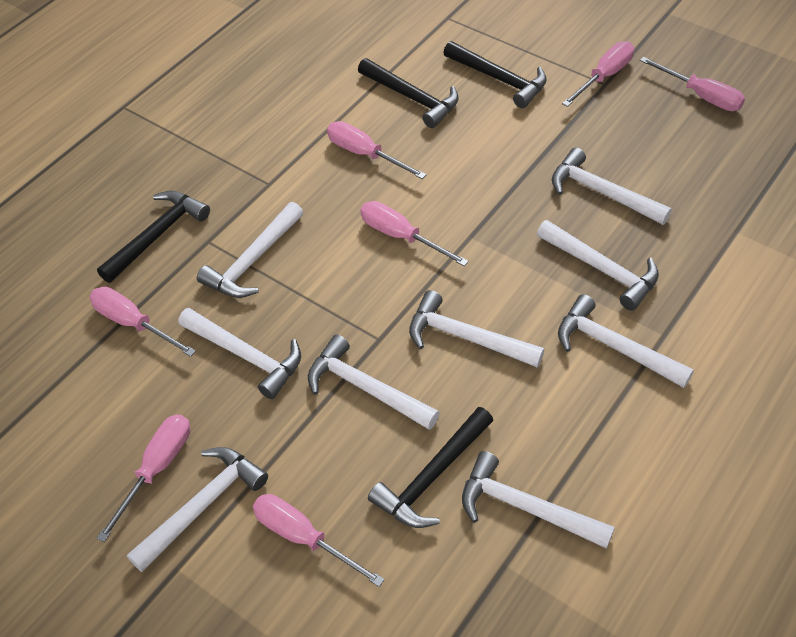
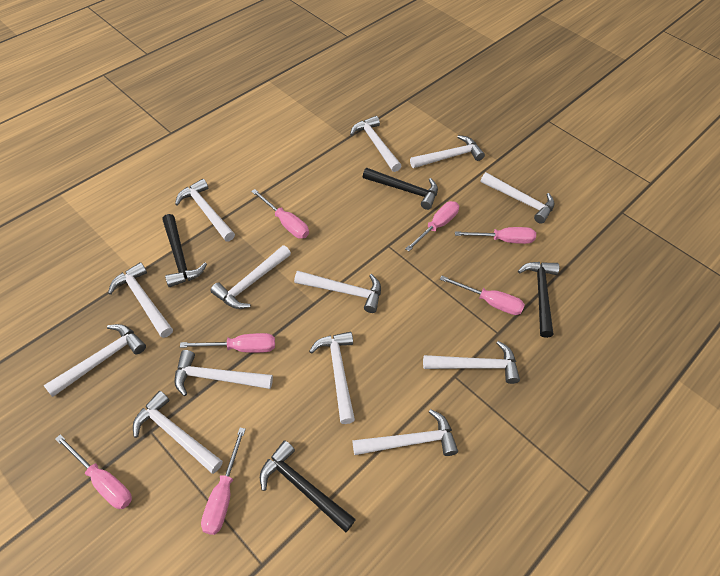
white hammer: [127,447,268,572] [178,308,301,399] [197,202,303,298] [308,335,440,430] [409,290,545,368] [462,451,615,549] [537,220,659,310] [552,148,672,225] [558,294,694,388] = 9 -> [44,324,146,397] [108,262,173,338] [133,391,223,474] [174,350,273,396] [175,179,235,241] [210,245,291,309] [294,271,381,313] [309,332,355,424] [350,116,401,172] [353,409,458,456] [410,135,485,168] [423,341,520,384] [480,172,554,224] = 13

